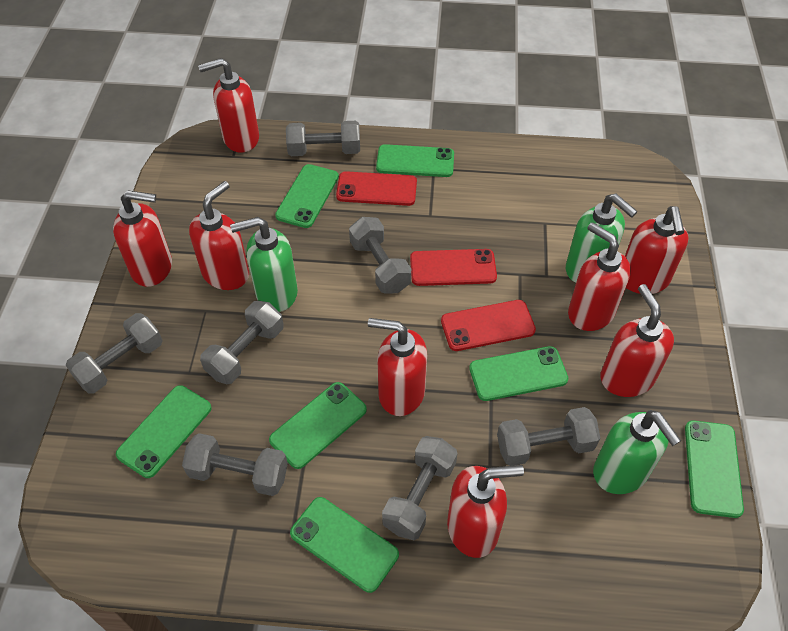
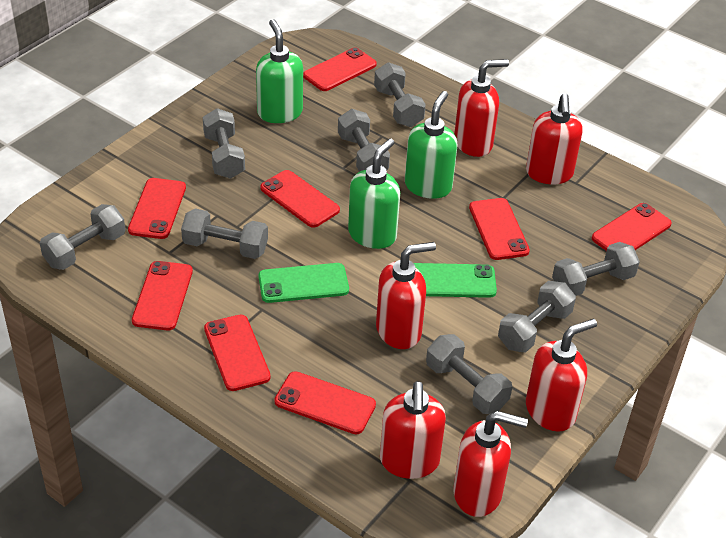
green phone: [116,385,212,478] [269,382,367,469] [275,164,339,228] [290,497,399,593] [376,144,454,177] [469,346,568,401] [685,420,744,518] = 7 -> [258,263,349,303] [414,263,497,298] = 2
grey dumbbell: [66,313,163,394] [182,433,288,496] [200,301,284,384] [286,121,360,156] [349,217,411,293] [382,436,458,540] [497,407,600,466] = 7 -> [40,204,125,270] [181,208,268,259] [203,108,245,179] [338,109,390,172] [374,62,426,127] [426,334,512,414] [498,281,576,352] [552,242,640,296] = 8
red phone: [336,171,417,206] [410,249,497,286] [441,300,536,351] = 3 -> [128,178,186,239] [132,261,193,330] [204,315,271,391] [260,170,340,228] [274,371,376,434] [303,47,377,91] [469,198,530,260] [592,203,672,251] = 8
red soap dispenser: [113,190,172,287] [189,181,249,290] [198,58,259,153] [368,318,427,416] [447,465,524,558] [568,222,631,331] [600,284,674,397] [625,206,689,294] = 8 -> [376,242,436,349] [380,381,446,479] [453,411,528,517] [454,59,509,157] [526,93,583,184] [526,319,597,432] = 6

